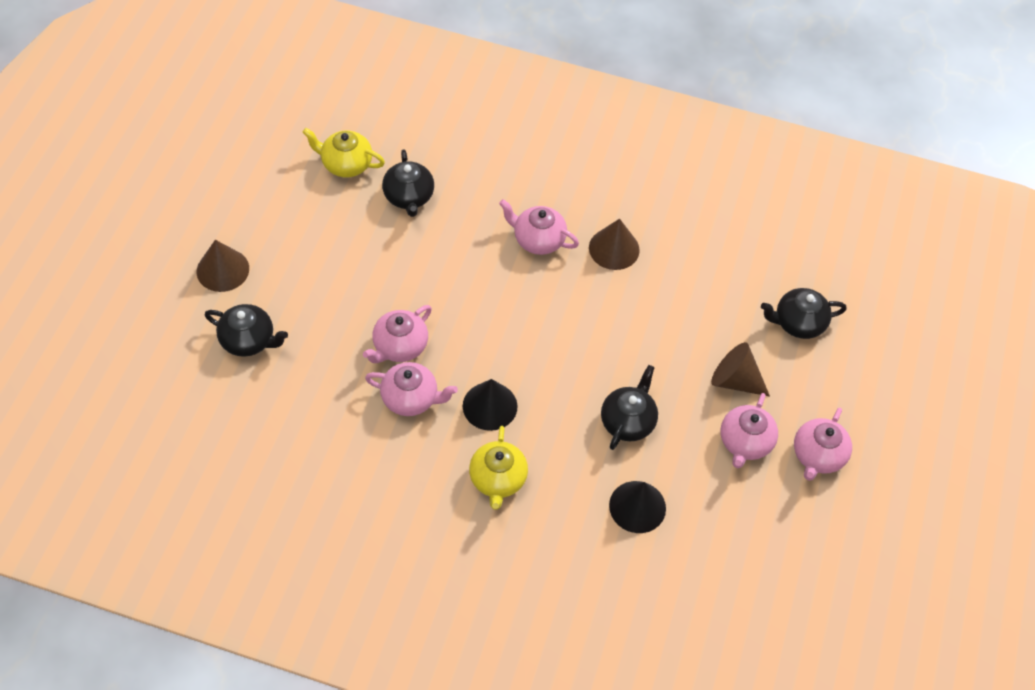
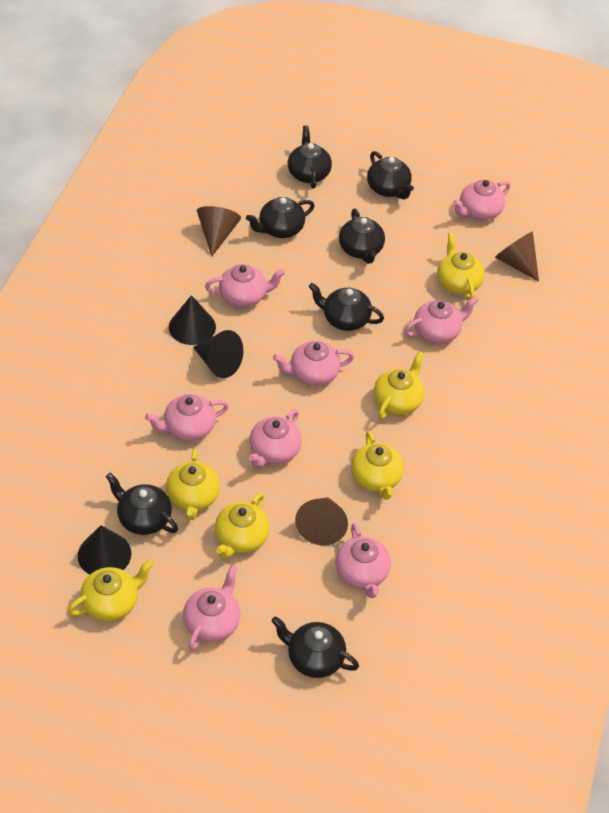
black cone: [463,379,518,431] [609,481,666,533] = 2 -> [78,525,131,574] [169,295,216,345] [193,330,243,378] = 3
black teapot: [205,304,288,357] [382,150,434,217] [601,365,658,450] [761,288,847,339] = 4 -> [106,473,178,535] [246,197,315,238] [272,616,359,678] [288,125,332,189] [309,283,384,331] [339,209,385,264] [367,151,414,199] = 7
pink teapot: [363,305,432,363] [365,362,458,416] [499,199,579,255] [720,393,778,468] [794,408,852,481] = 5 -> [145,394,229,441] [183,565,240,651] [205,264,285,307] [249,409,302,468] [273,341,354,386] [335,523,391,598] [404,296,478,344] [453,180,511,220] = 8
yellow teapot: [302,128,385,177] [469,426,528,510] = 2 -> [68,560,153,621] [166,449,220,520] [215,492,270,559] [351,431,404,500] [374,351,424,419] [437,232,484,300] = 6

